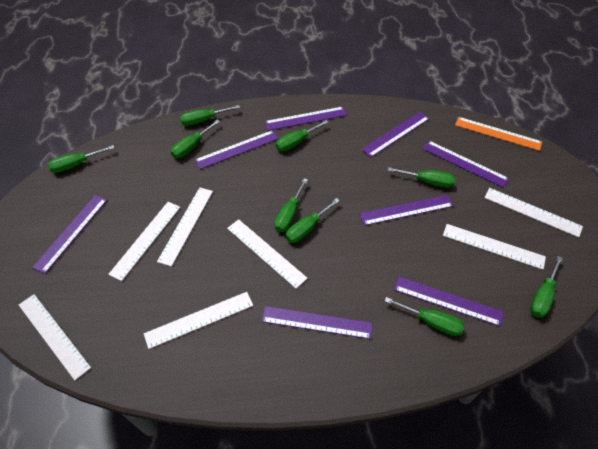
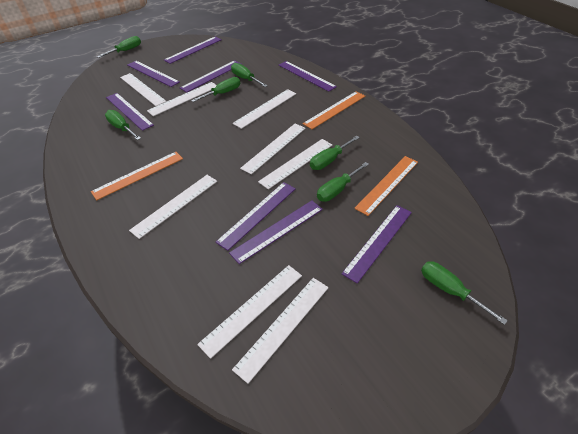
green screwdriver: [48,145,115,173] [171,120,220,158] [180,105,240,126] [275,178,308,232] [276,120,329,152] [286,198,340,243] [385,297,464,336] [388,167,455,188] [530,256,563,318] = 9 -> [97,36,141,58] [105,110,141,140] [191,77,240,102] [231,63,268,87] [310,136,360,170] [317,162,369,202] [421,261,508,325] = 7
orange ruler: [455,117,542,151] = 1 -> [91,152,183,200] [303,91,365,129] [354,156,418,216] = 3
white ruler: [19,294,91,380] [108,202,180,281] [144,292,253,349] [157,188,213,267] [227,219,308,288] [443,224,546,270] [484,188,583,237] = 7 -> [120,73,167,106] [129,175,217,239] [147,82,217,116] [197,265,302,359] [232,89,296,129] [232,278,329,384] [240,124,306,174] [258,139,332,189] = 8

